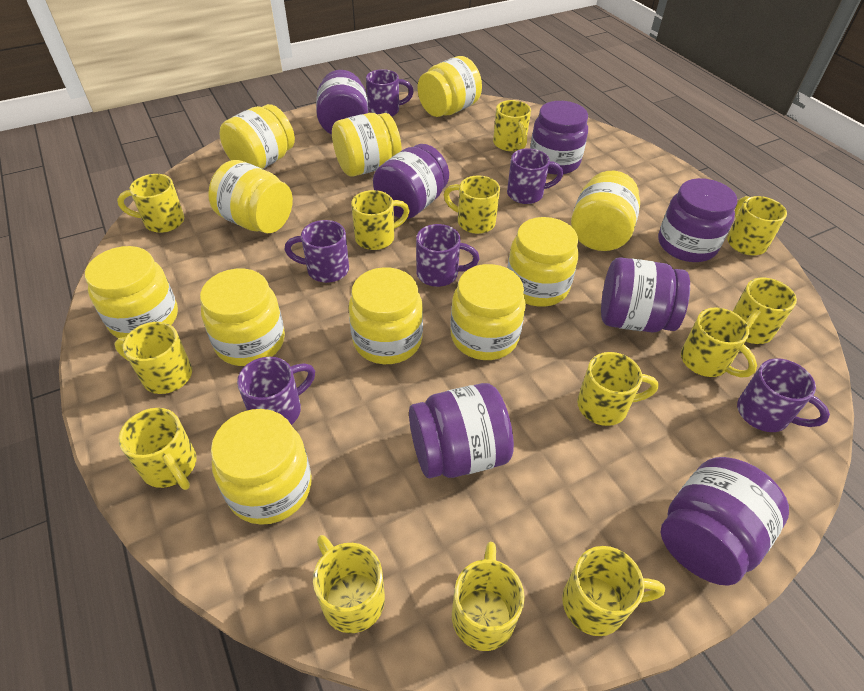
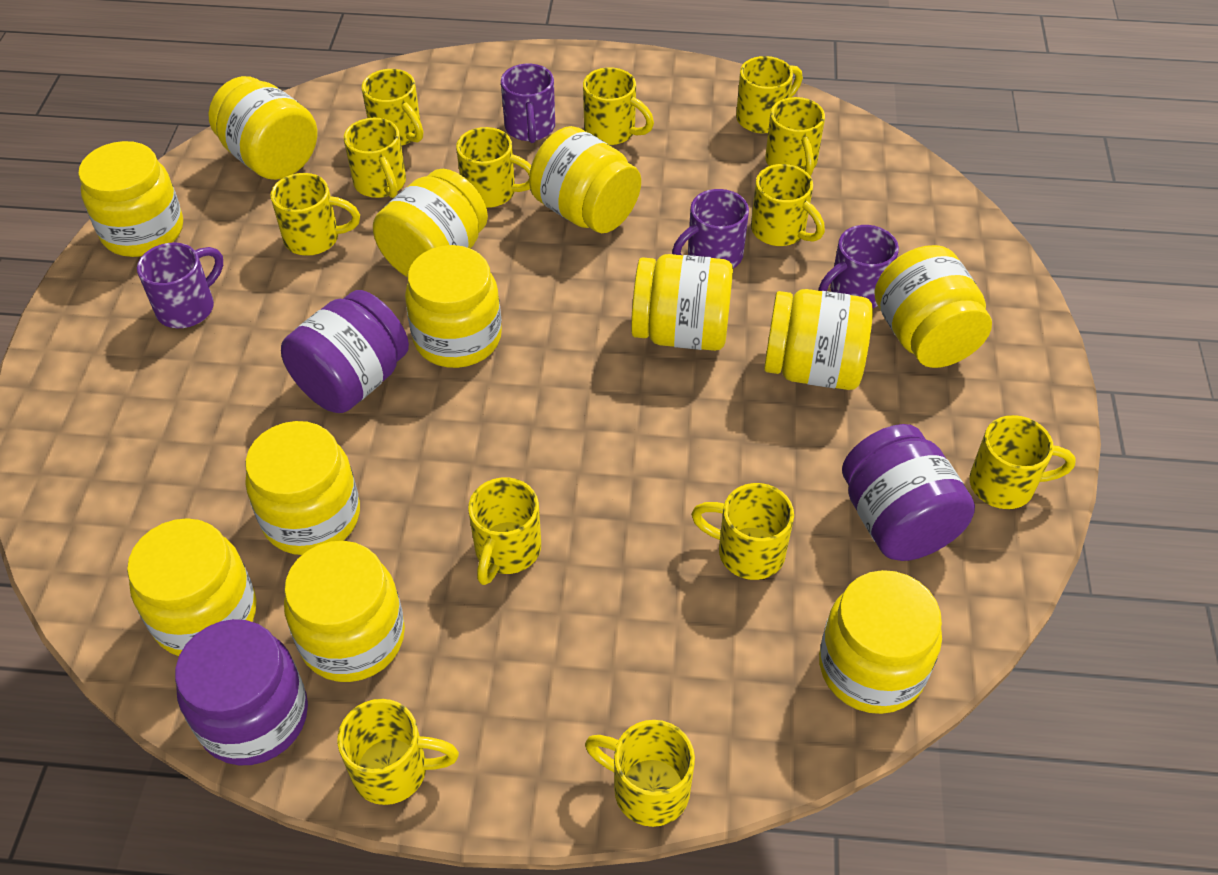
purple jar: [316,70,368,135] [373,144,449,219] [409,383,514,478] [530,101,588,175] [601,257,690,332] [658,178,737,262] [660,457,789,586] = 7 -> [175,619,308,766] [281,290,409,413] [842,424,975,561] = 3
purple mug: [237,357,315,425] [285,220,349,283] [366,69,414,116] [416,224,480,287] [507,148,563,204] [737,358,830,432] = 6 -> [137,242,223,328] [501,64,555,143] [672,189,749,268] [819,225,899,308] = 4
yellow jar: [85,246,178,338] [200,269,285,366] [208,160,293,233] [211,409,312,525] [220,104,295,169] [332,113,402,177] [349,267,423,364] [418,56,482,117] [451,264,526,360] [507,217,579,307] [571,171,640,251] = 11 -> [78,141,183,257] [127,518,256,656] [209,76,317,180] [245,421,360,555] [284,541,405,682] [373,169,488,277] [405,245,502,368] [529,126,641,233] [631,254,733,351] [764,289,873,390] [819,570,942,714] [874,245,992,368] = 12

